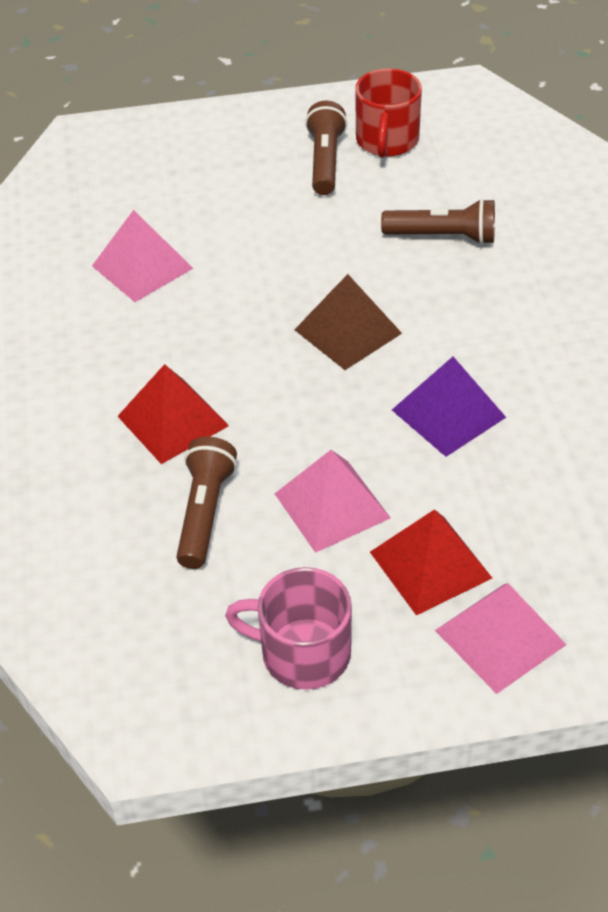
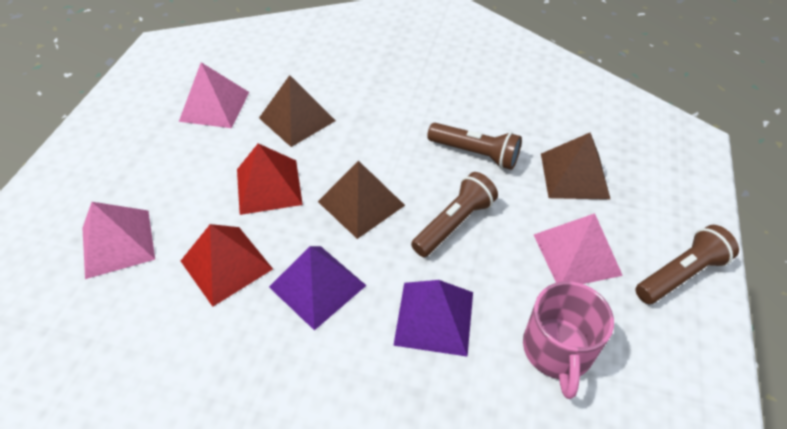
brown pyramid: [294,274,402,370] = 1 -> [259,75,336,147] [318,161,405,239] [541,132,611,200] = 3
purple pyramid: [392,357,506,457] = 1 -> [269,246,367,330] [393,280,473,357] = 2
red mug: [355,69,422,158] = 1 -> none = 0

